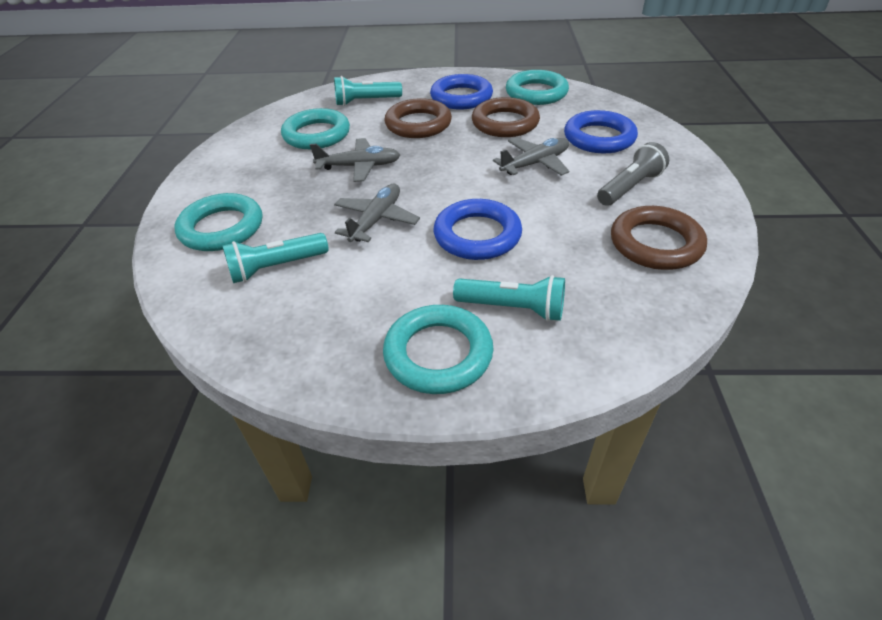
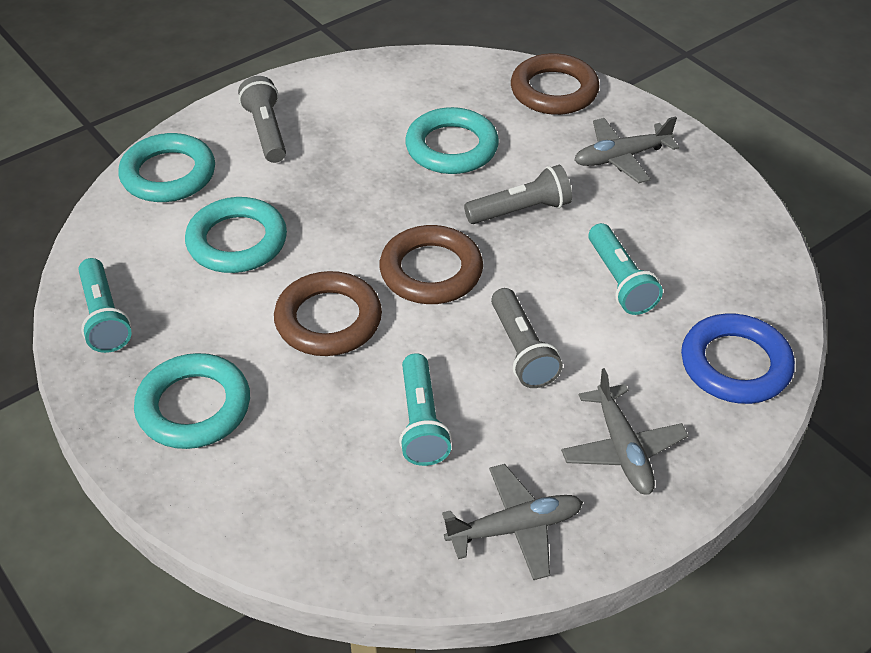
blue ring: [430,74,493,110] [434,199,522,260] [564,110,638,153] = 3 -> [681,313,795,404] = 1
grey flashlight: [597,142,669,206] = 1 -> [238,76,286,163] [464,165,572,224] [491,288,563,388] = 3

